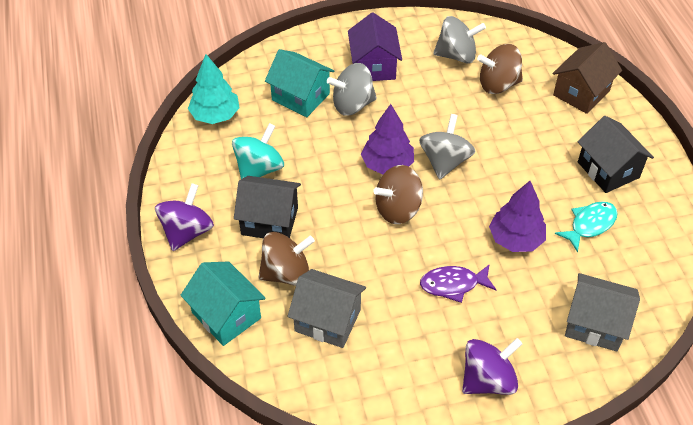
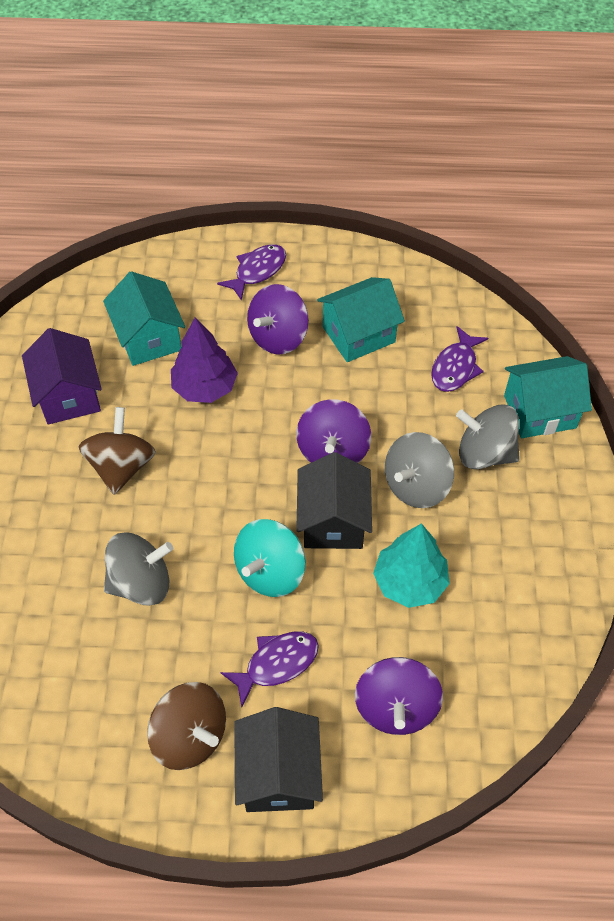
brown house: [553,42,622,114] = 1 -> none = 0
brown spinning top: [258,232,315,286] [373,165,423,224] [477,44,523,94] = 3 -> [78,407,156,495] [147,682,226,770] = 2
grey house: [288,269,366,348] [565,273,640,352] = 2 -> none = 0
purple fish: [420,264,497,303] = 1 -> [217,244,286,301] [220,631,319,707] [431,326,489,392] = 3
purple spinning top: [155,183,214,251] [462,338,522,395] = 2 -> [247,284,309,355] [296,399,371,463] [355,657,443,735] = 3
purple tree: [361,104,414,174] [489,181,546,252] = 2 -> [171,317,238,403] = 1
turquoise fish: [555,201,618,252] = 1 -> none = 0
turquoise house: [180,261,265,346] [265,49,334,117] = 2 -> [103,271,185,366] [317,277,405,362] [504,356,592,438] = 3

